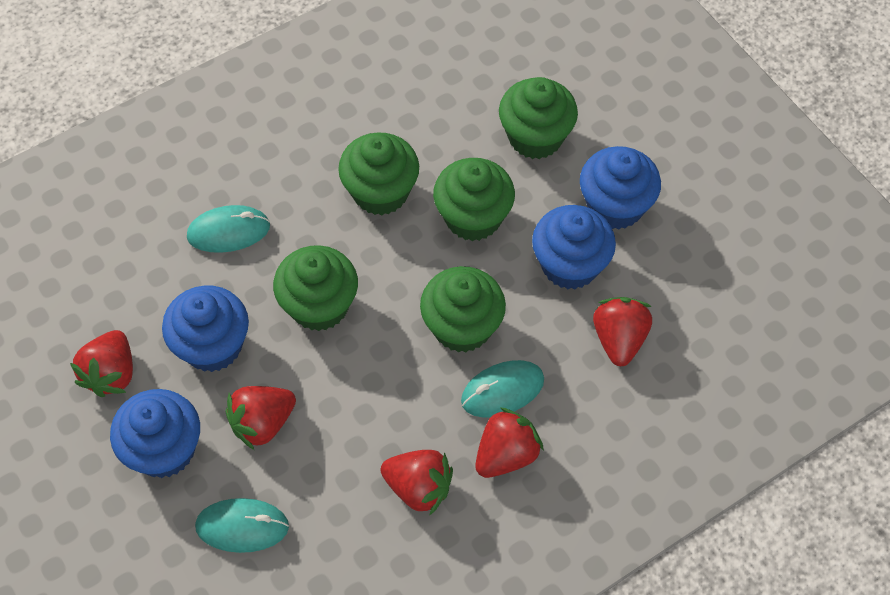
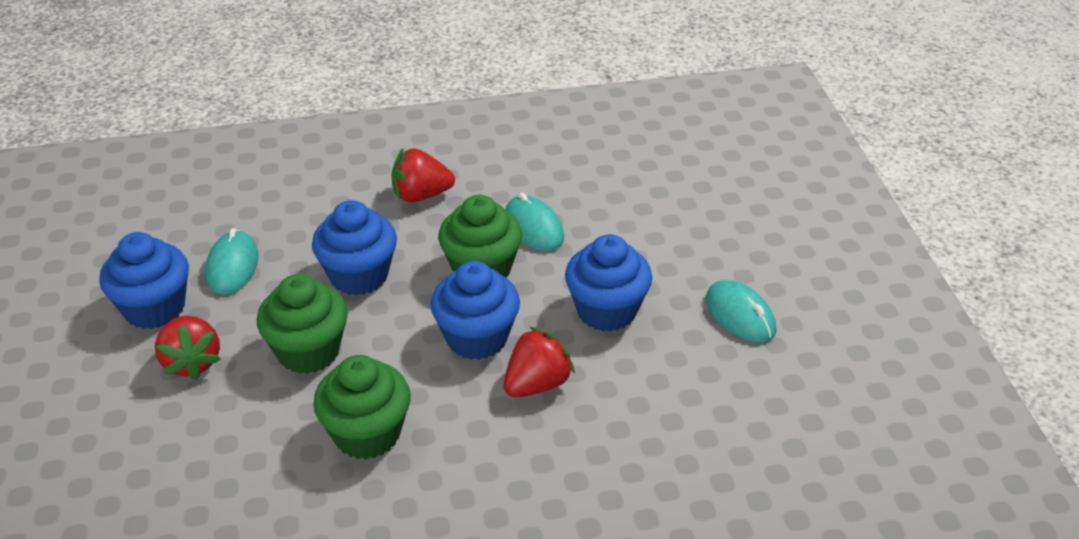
green cupcake: [273,245,358,331] [338,132,419,215] [420,266,506,352] [433,158,515,241] [499,77,578,159] = 5 -> [257,274,348,374] [313,355,411,459] [438,195,522,278] = 3
red strawberry: [70,330,133,397] [225,386,296,450] [381,450,453,516] [475,407,544,478] [593,297,652,366] = 5 -> [155,316,221,380] [391,148,455,202] [503,327,575,397] = 3

